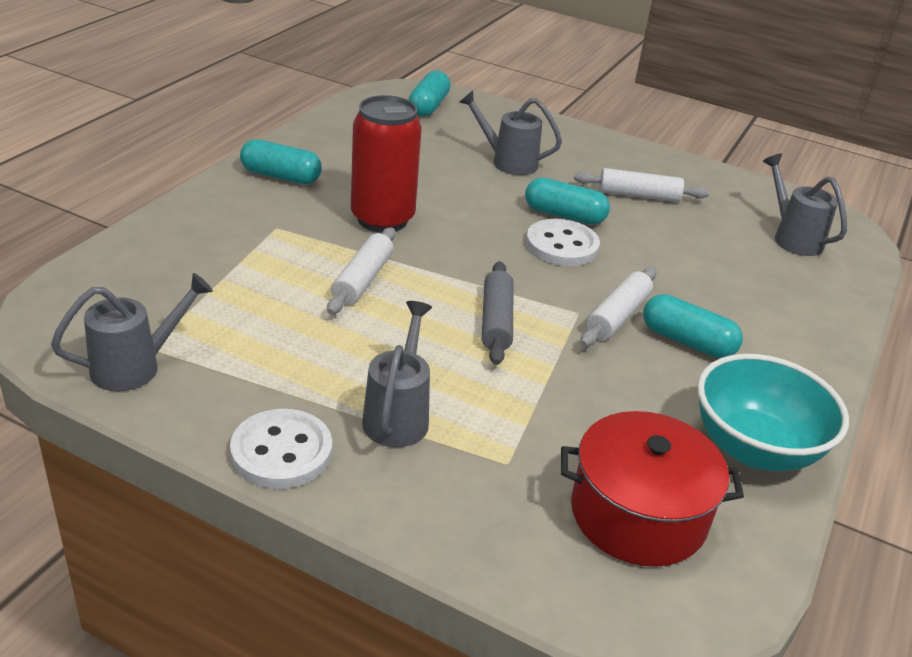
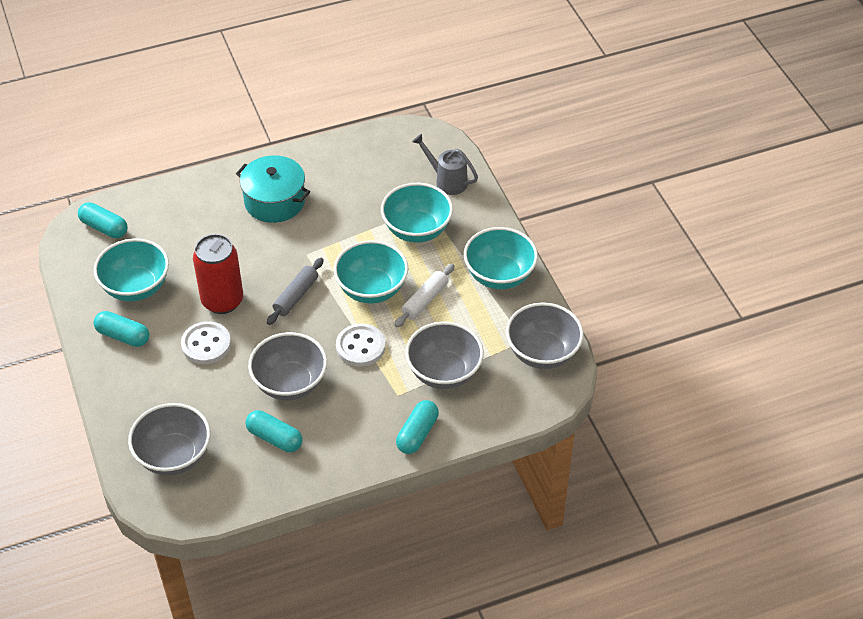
grey bowl: none = 0 -> [128,403,211,476] [248,332,327,401] [405,321,484,389] [506,302,584,369] = 4
grey watering can: [51,273,213,392] [362,301,432,447] [459,90,562,175] [763,153,847,256] = 4 -> [412,134,478,195] = 1
red pot: [561,411,744,567] = 1 -> none = 0
turquoise bowl: [697,354,849,471] = 1 -> [94,238,169,301] [333,240,408,304] [381,183,453,243] [464,227,538,289] = 4
turquoise pot: none = 0 -> [236,155,310,223] = 1
white rolling pin: [327,227,395,315] [574,168,709,202] [580,267,656,347] = 3 -> [395,264,455,327] = 1

